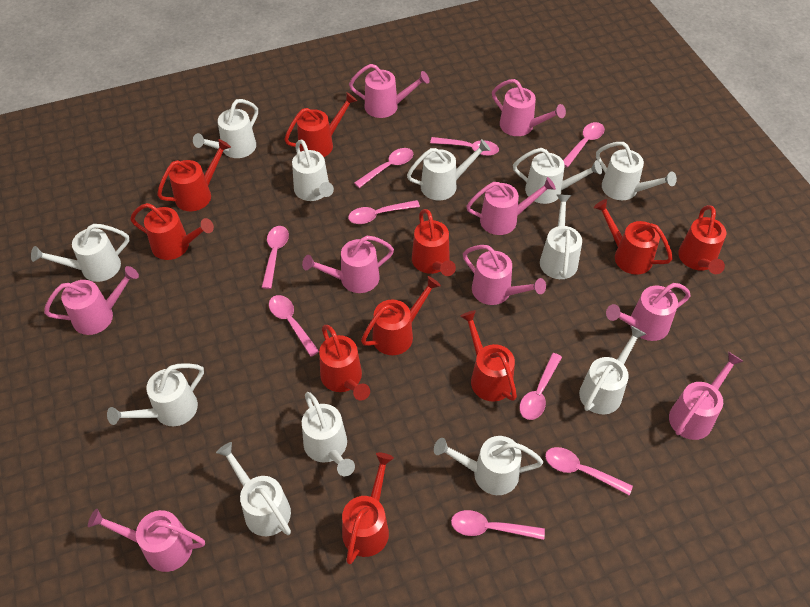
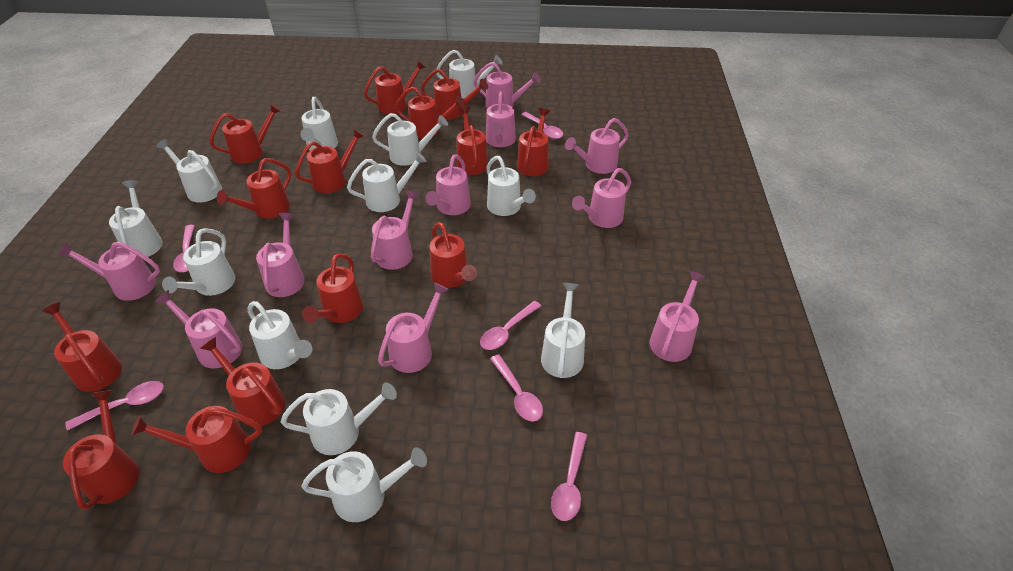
pink spoon: [262,226,289,289] [269,295,319,357] [348,200,420,224] [354,148,413,188] [430,137,499,156] [451,510,545,540] [520,353,562,420] [545,447,633,495] [563,122,605,167] = 9 -> [65,381,164,431] [173,225,195,272] [480,301,541,350] [490,354,543,422] [521,112,563,139] [551,432,587,521] = 6
pink watering can: [44,266,139,335] [88,509,205,572] [302,236,394,293] [349,64,429,118] [463,245,546,305] [466,177,556,235] [492,79,566,136] [606,283,691,341] [669,352,744,440] = 9 -> [58,242,160,301] [155,290,242,368] [256,213,305,297] [371,190,419,270] [378,282,449,373] [426,154,471,215] [473,62,541,109] [486,91,516,147] [565,118,629,174] [572,168,631,228] [650,271,706,362] = 11
red watering can: [130,203,214,260] [157,139,231,211] [284,92,357,157] [319,325,370,401] [342,452,394,564] [361,276,441,355] [412,209,456,276] [460,310,517,402] [594,199,673,275] [678,205,726,274] = 10 -> [42,302,122,392] [63,390,139,510] [131,406,262,473] [200,337,285,426] [210,103,281,164] [217,158,291,218] [295,128,364,193] [302,254,363,323] [364,60,426,114] [395,87,465,139] [421,69,488,120] [430,222,477,288] [457,106,488,175] [517,108,550,176] = 14

